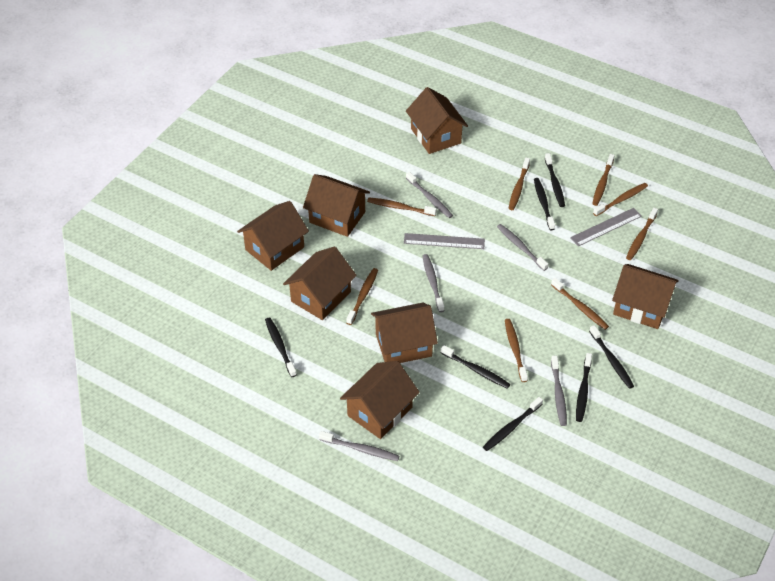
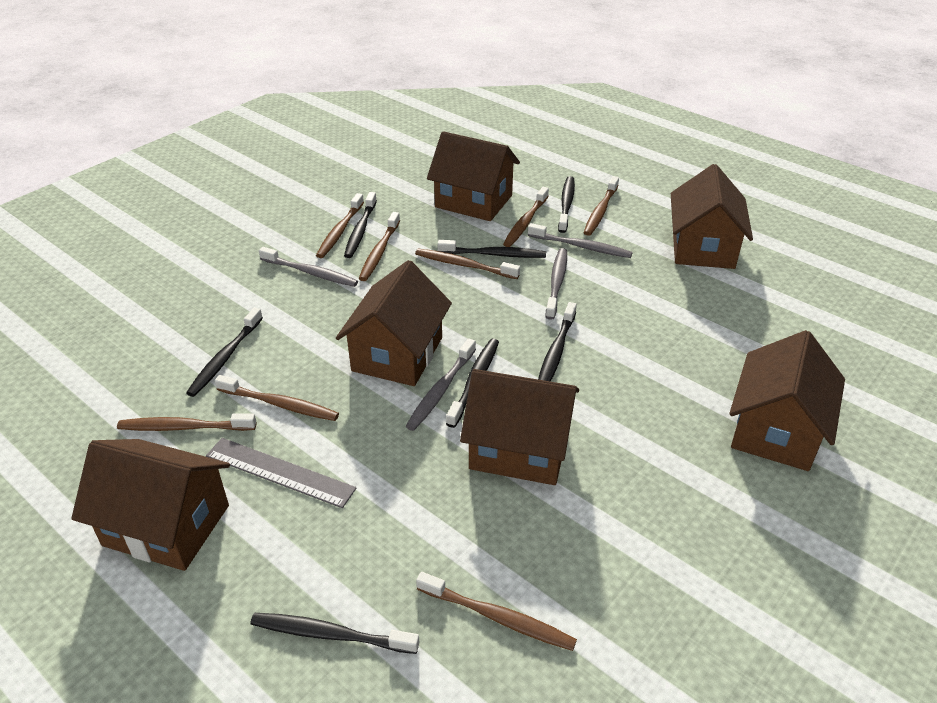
brown house: [237,201,309,271] [283,247,357,320] [303,174,370,237] [340,361,420,439] [371,303,438,363] [406,87,468,154] [612,264,679,329] = 7 -> [71,439,230,571] [336,260,452,386] [427,131,520,221] [460,369,579,485] [671,164,753,269] [729,330,845,471] = 6
grey ruler: [404,233,485,249] [570,208,642,246] = 2 -> [206,438,357,508] = 1
grey toothbrush: [319,431,399,461] [406,172,453,218] [423,254,444,312] [497,224,548,271] [551,356,567,426] = 5 -> [259,247,358,287] [405,338,476,431] [528,223,633,258] [545,248,567,320] = 4

